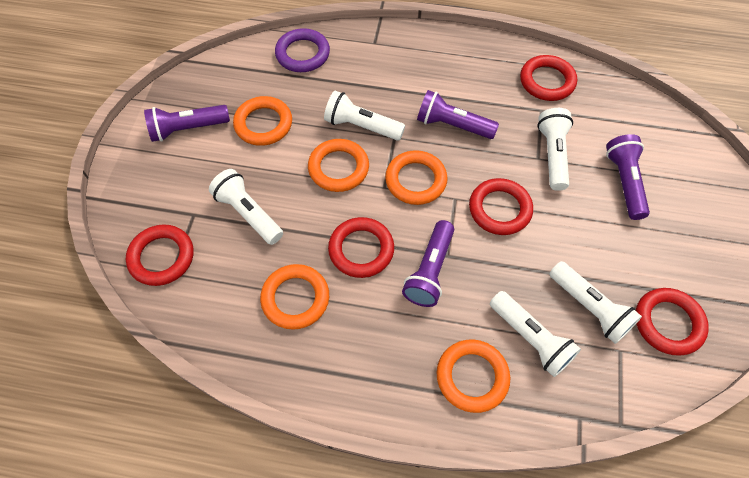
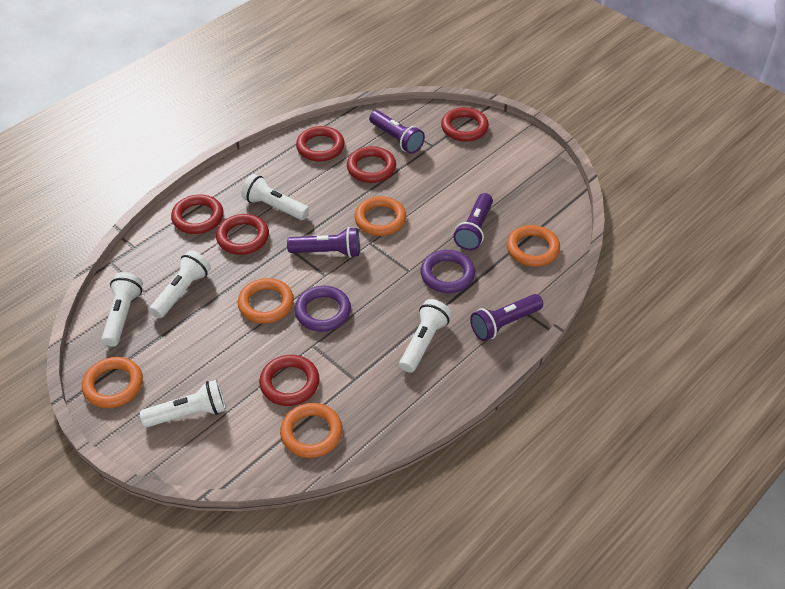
purple ring: [275,28,330,72] = 1 -> [295,286,351,332] [421,250,475,293] = 2
red ring: [126,225,193,286] [328,217,394,278] [469,178,533,235] [520,55,577,101] [636,288,709,356] = 5 -> [171,195,224,234] [216,214,269,255] [259,355,320,406] [296,126,345,161] [347,146,396,183] [441,107,489,142] = 6

